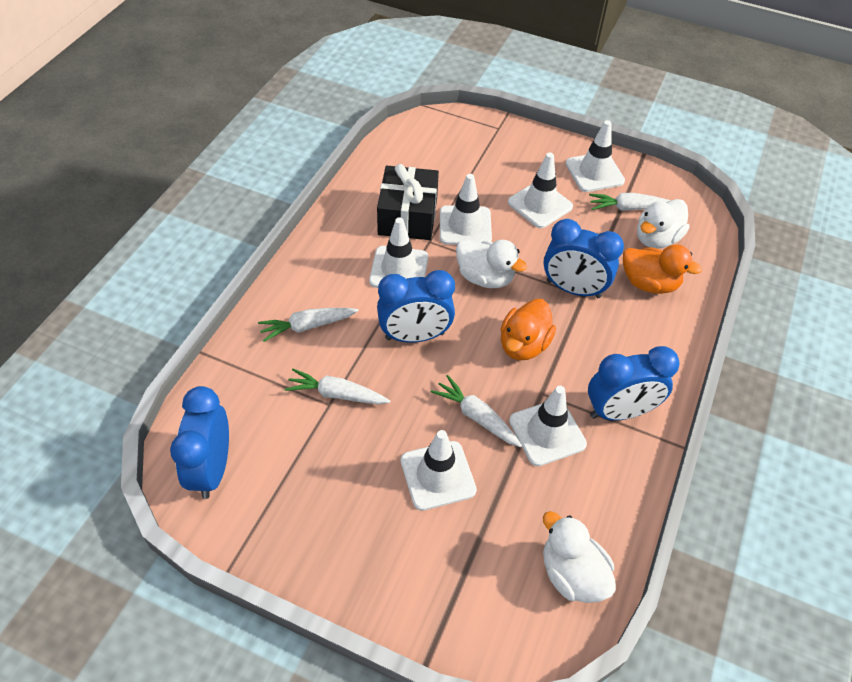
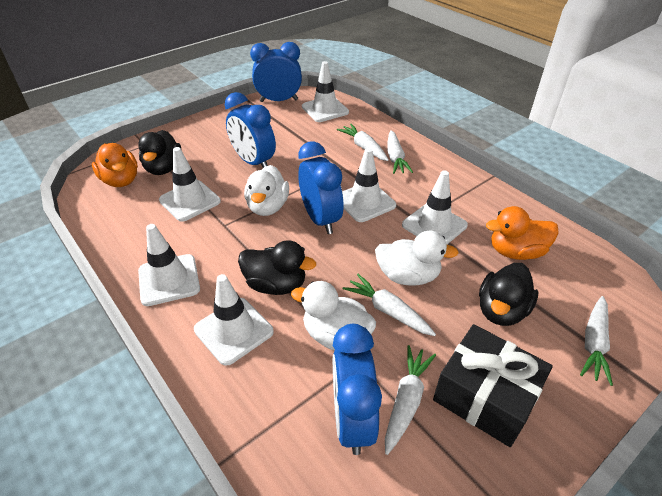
black duck: none = 0 -> [138,130,182,175] [238,240,316,295] [479,263,538,326] = 3
white carrot: [258,308,358,342] [284,369,390,405] [431,375,522,447] [589,193,671,211] = 4 -> [337,124,389,161] [343,274,436,336] [385,345,436,455] [388,130,413,174] [580,296,613,386] = 5

